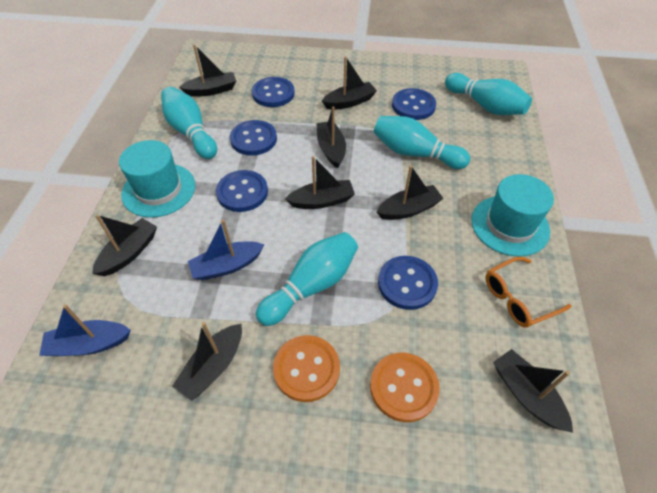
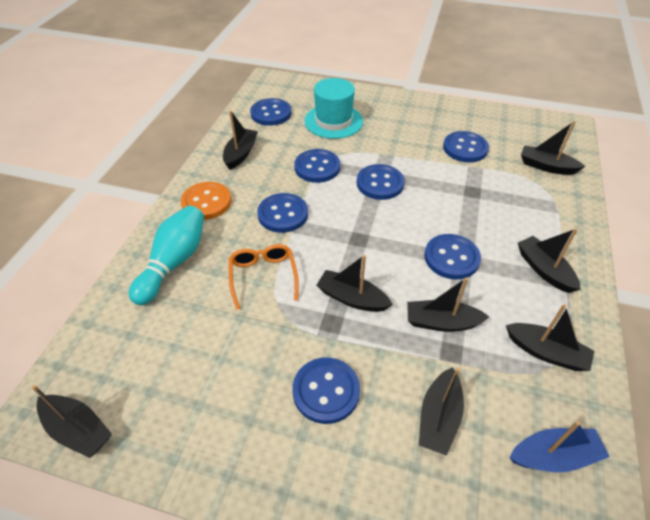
blue boat: [39,305,131,356] [188,219,264,280] = 2 -> [509,421,610,472] = 1
blue button: [216,170,268,212] [230,120,277,156] [252,77,295,107] [378,256,438,310] [392,88,436,120] = 5 -> [250,98,291,126] [257,193,308,233] [292,357,360,424] [294,149,340,183] [357,164,405,200] [424,234,481,279] [443,131,489,162] = 7
orange button: [273,335,340,402] [370,353,440,422] = 2 -> [181,182,231,220] = 1
turquoise bowling pin: [161,87,217,159] [256,232,358,326] [374,116,470,169] [445,73,532,115] = 4 -> [129,205,204,305] = 1
turquoise hat: [119,140,195,218] [471,174,554,257] = 2 -> [304,78,363,139] = 1

